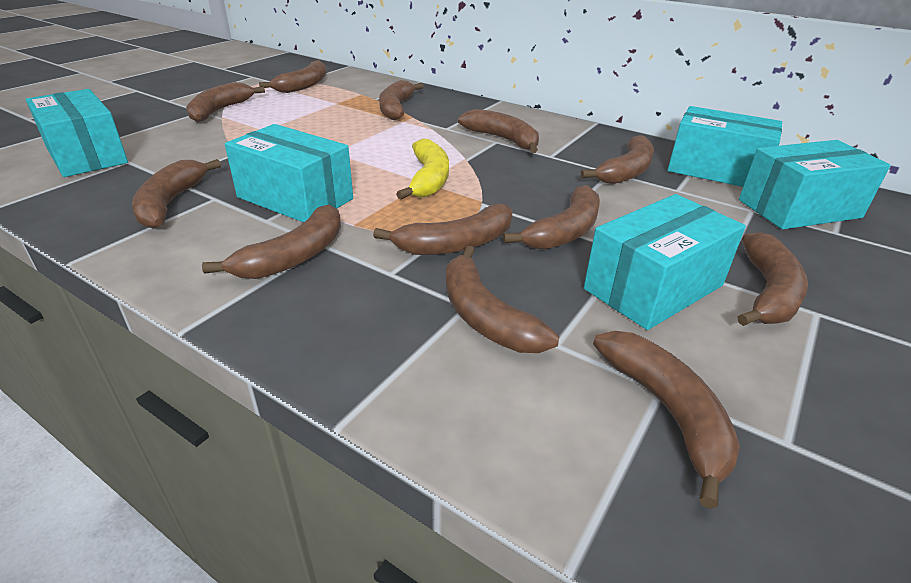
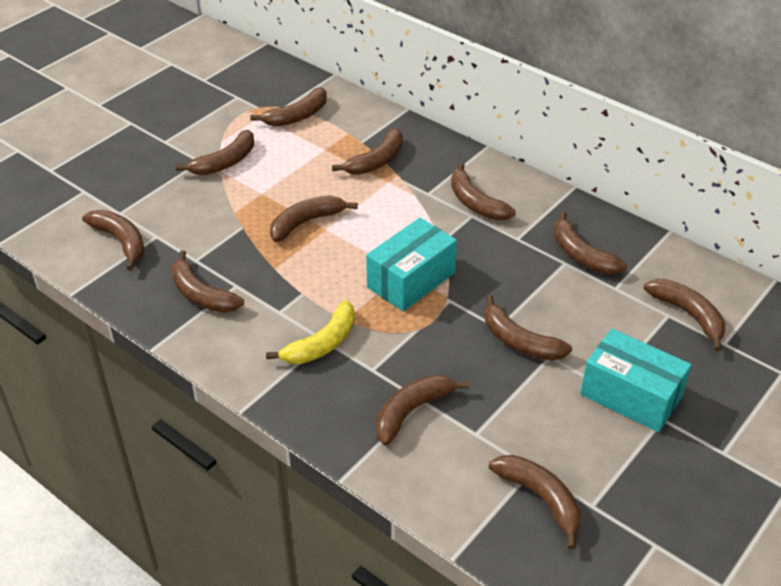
turquoise box: [26,89,128,177] [225,124,353,222] [584,194,746,330] [668,106,782,187] [739,140,890,229] = 5 -> [366,218,457,311] [580,328,691,432] = 2

